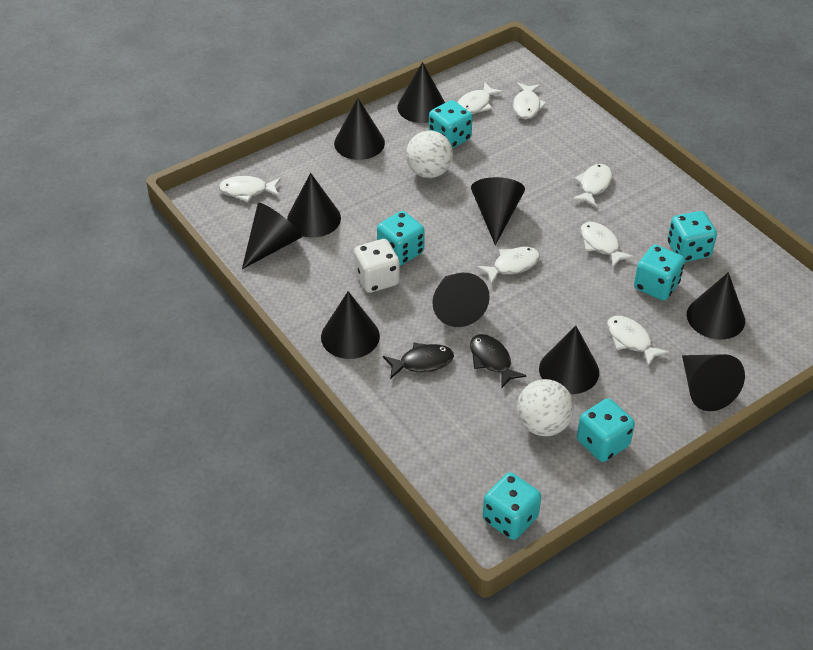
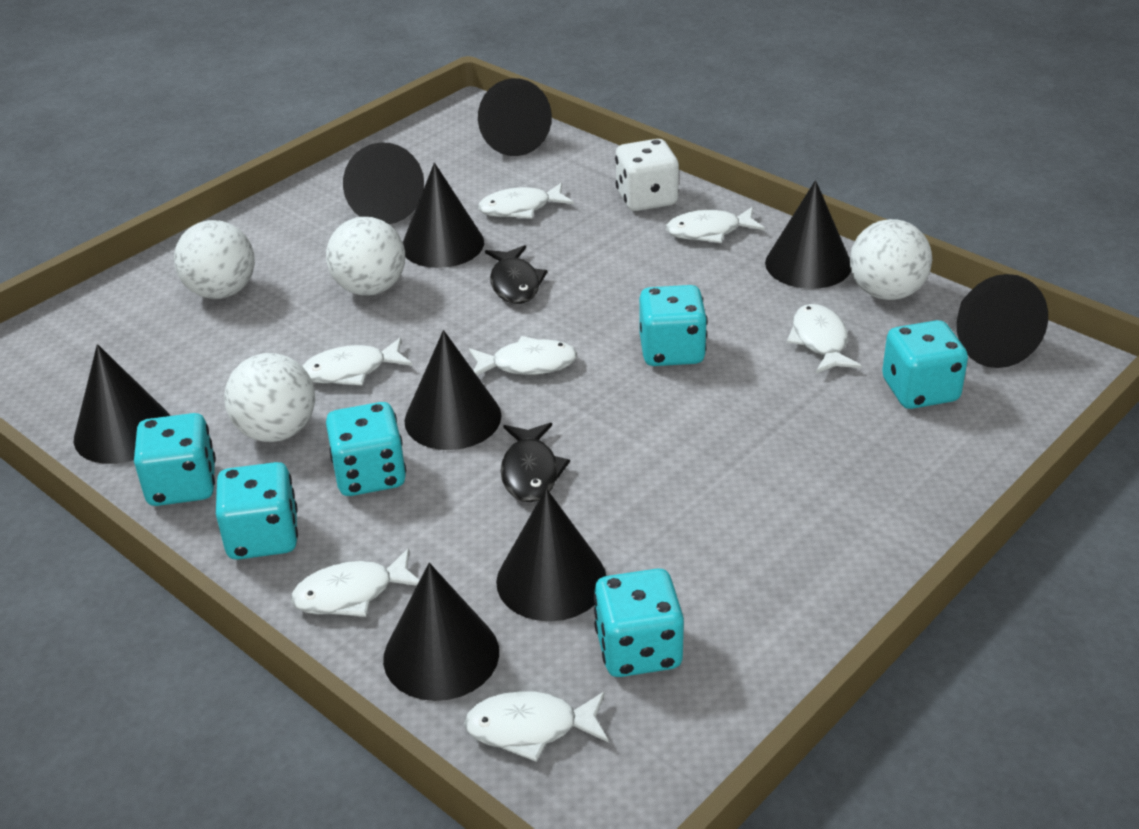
black cone: [242,203,302,269] [287,173,341,238] [321,291,380,359] [334,98,385,160] [397,62,445,123] [432,273,490,327] [471,177,525,245] [539,326,599,394] [682,354,745,411] [687,272,745,340] = 10 -> [74,344,170,464] [343,142,424,224] [383,563,499,701] [403,163,484,268] [404,330,502,450] [478,78,552,156] [496,488,606,621] [765,180,851,289] [957,274,1048,368] = 9
white ball: [406,130,453,178] [517,379,574,436] = 2 -> [174,220,255,299] [224,353,315,442] [326,217,405,296] [850,219,932,300] = 4

